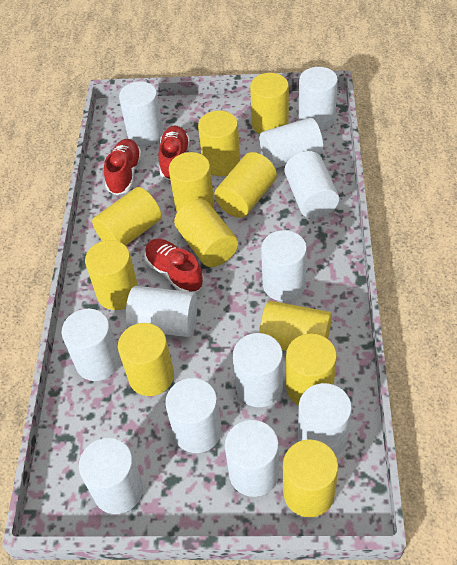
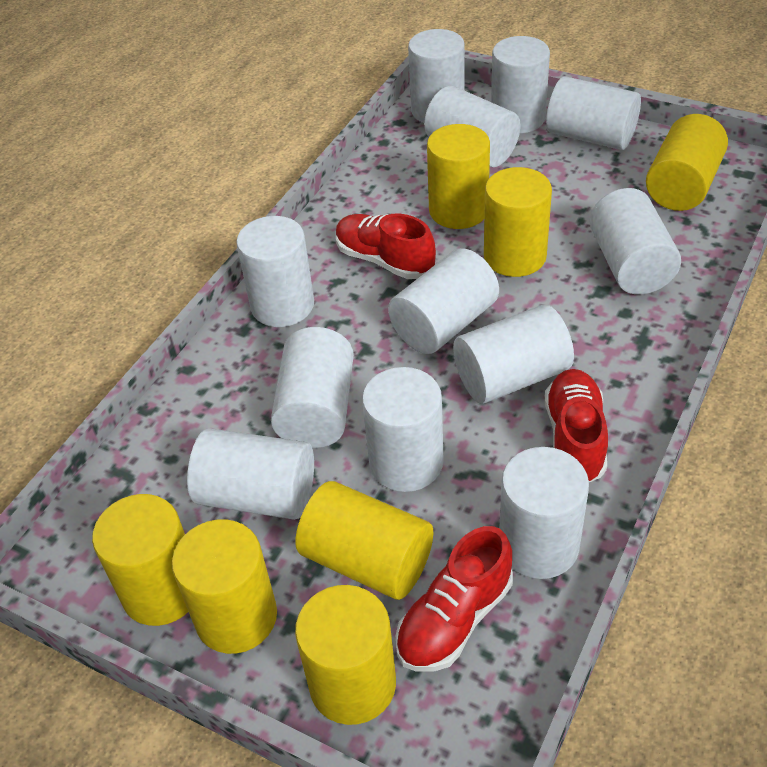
yellow cylinder: [85,240,138,310] [92,187,162,246] [118,323,174,396] [169,152,214,212] [174,199,238,267] [198,111,240,176] [214,152,277,218] [250,73,289,135] [259,301,332,351] [283,439,338,517] [286,334,337,405] = 11 -> [92,494,188,626] [172,519,277,654] [295,481,433,600] [295,585,396,725] [427,124,490,229] [484,167,552,277] [646,114,728,211] = 7

